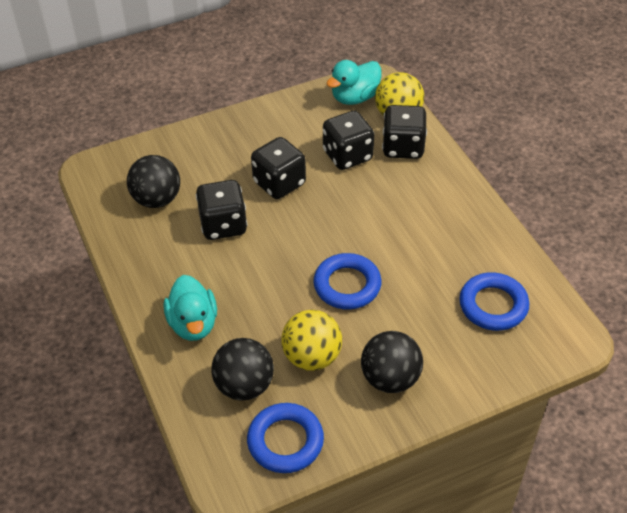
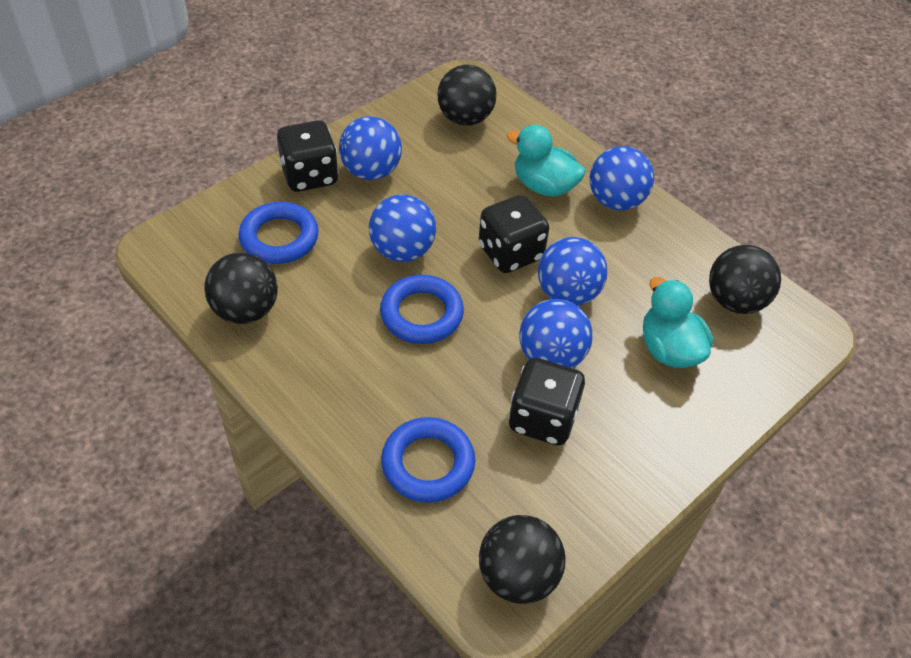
black ball: [127,155,180,208] [211,338,274,401] [361,331,423,393] = 3 -> [204,253,278,324] [437,65,497,126] [479,515,565,604] [709,245,781,314] = 4
black dice: [196,180,247,240] [251,137,306,199] [323,111,374,170] [382,105,427,159] = 4 -> [277,120,339,192] [479,195,549,273] [508,358,585,445] = 3
blue ball: none = 0 -> [339,116,402,180] [369,194,436,262] [519,299,593,368] [538,237,608,306] [590,146,654,210] = 5
yellow ball: [281,310,342,371] [375,72,424,116] = 2 -> none = 0

